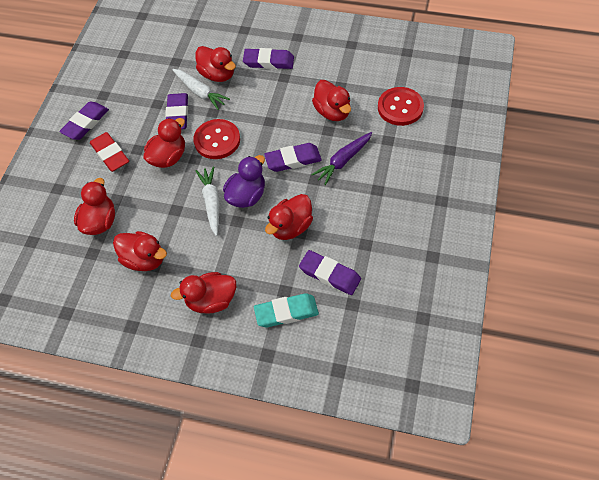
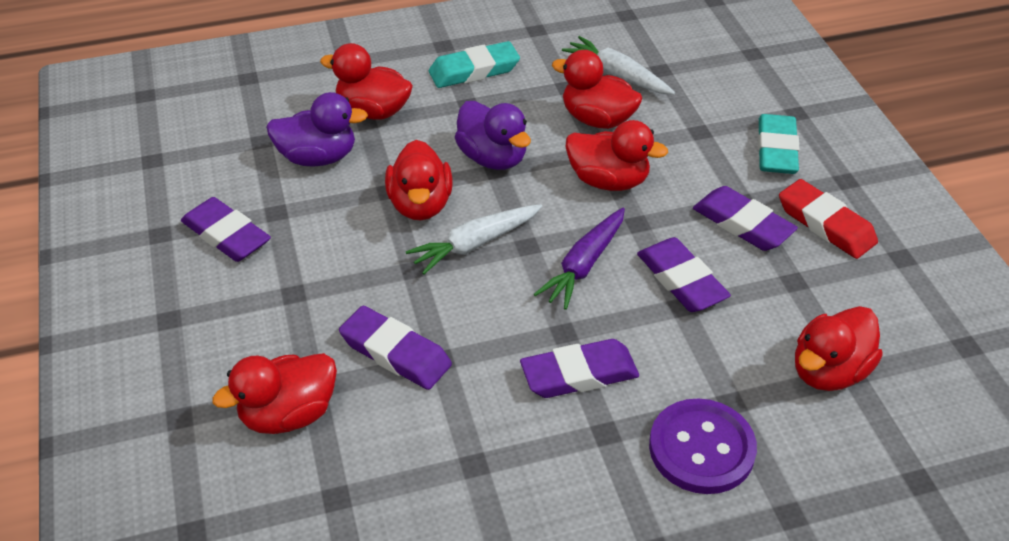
purple button: none = 0 -> [649,398,757,494] = 1
purple duck: [223,155,265,208] = 1 -> [266,92,368,167] [455,101,531,170] = 2
red button: [193,119,240,159] [378,87,424,126] = 2 -> none = 0
red duck: [74,178,115,235] [113,231,167,271] [143,118,185,168] [171,272,236,314] [195,46,236,82] [265,194,313,240] [312,80,351,121] = 7 -> [212,353,337,434] [320,43,413,120] [385,140,453,220] [552,50,642,129] [566,120,668,191] [795,306,883,391] = 6
turquoise eraser: [254,293,319,327] = 1 -> [429,41,520,88] [758,114,800,174] = 2

